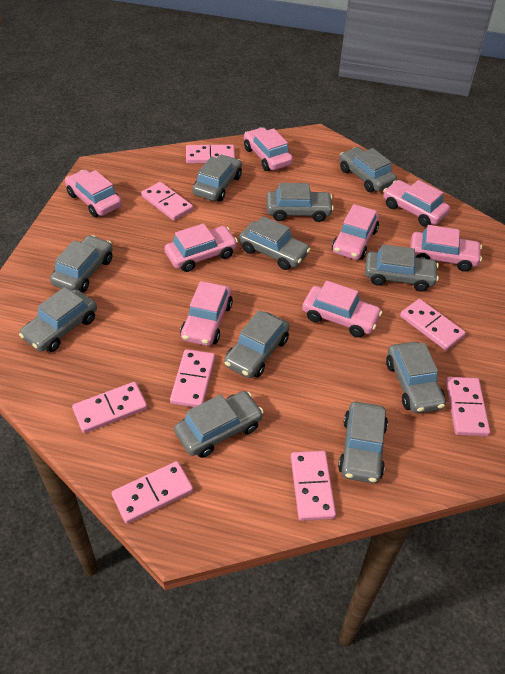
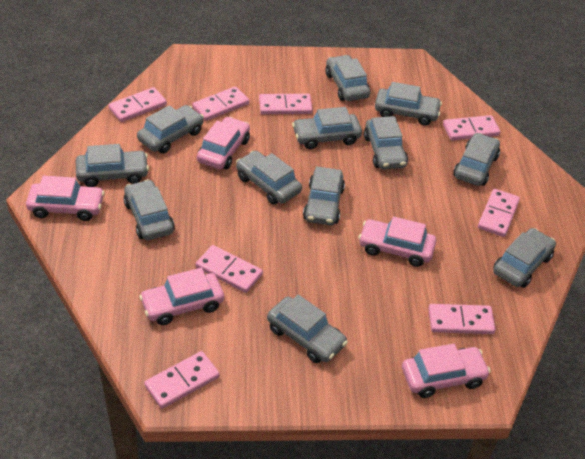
grey car: [19,287,97,352] [50,235,113,293] [174,391,264,458] [192,155,242,202] [224,310,290,378] [239,216,311,270] [266,183,334,222] [338,402,388,483] [339,147,397,192] [365,244,439,291] [386,342,446,413] = 11 -> [76,144,149,187] [123,180,175,240] [137,105,204,154] [236,151,302,205] [267,295,348,363] [292,107,362,149] [303,166,345,225] [325,55,370,101] [364,116,408,169] [375,82,442,126] [453,133,500,186] [493,228,556,288] = 12
pink car: [65,169,122,217] [164,223,238,272] [180,281,233,346] [244,127,293,171] [302,281,382,337] [332,204,379,260] [383,180,450,227] [410,225,482,272] = 8 -> [26,176,105,221] [139,268,224,325] [197,117,250,169] [359,216,436,267] [402,344,491,398] = 5

